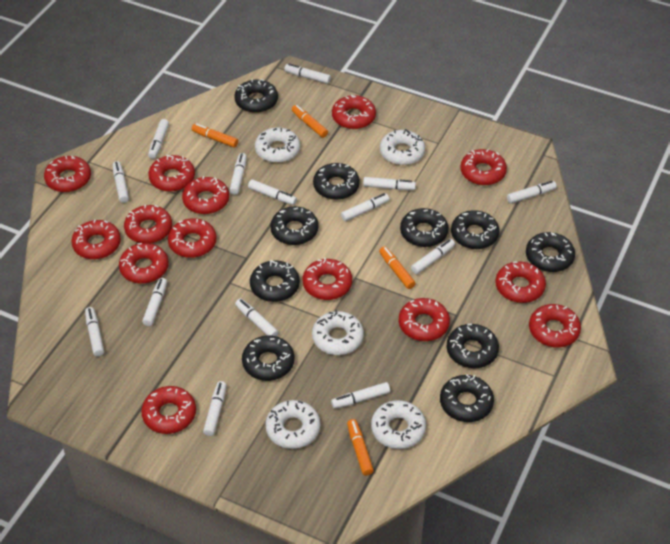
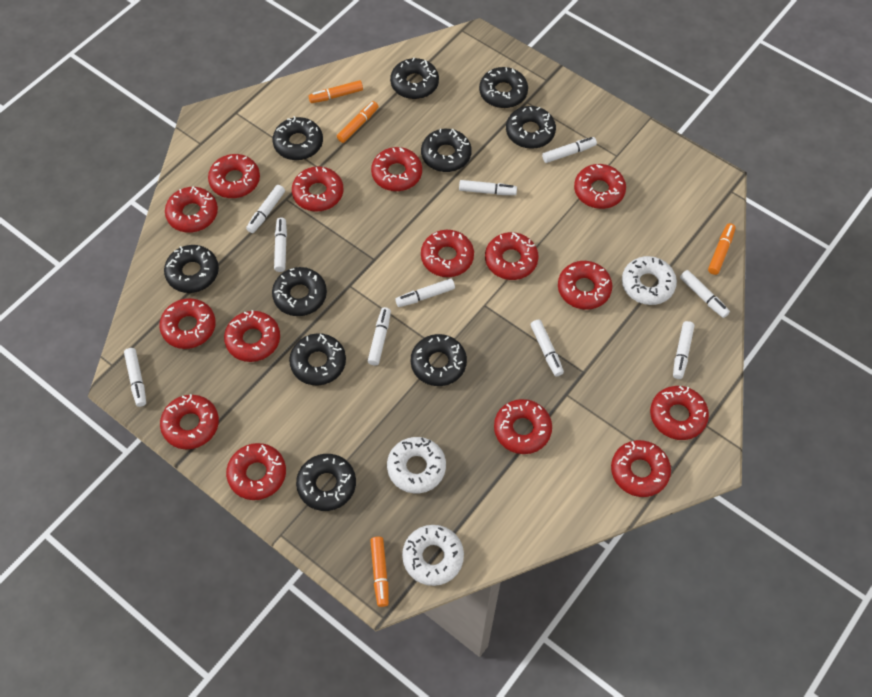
red donut: [44,156,91,192] [71,220,121,259] [119,243,169,284] [124,205,172,244] [141,386,196,434] [148,155,195,192] [168,218,217,258] [182,176,229,214] [303,258,352,300] [332,95,376,129] [399,298,450,341] [460,149,507,185] [495,261,546,303] [529,304,581,348] = 14 -> [159,298,216,349] [160,394,219,449] [165,186,218,233] [208,154,260,198] [224,310,280,362] [226,443,286,500] [292,166,343,212] [371,147,422,191] [421,230,474,277] [485,232,539,280] [494,399,552,454] [558,261,612,310] [574,164,626,209] [611,440,671,497] [650,386,709,440] = 15
white donut: [255,127,300,163] [265,400,320,449] [312,310,364,355] [371,400,426,449] [380,129,425,165] = 5 -> [387,437,446,493] [402,525,464,586] [622,256,677,305] = 3
white marker: [85,307,104,356] [113,161,129,203] [142,278,167,326] [148,119,169,159] [203,381,226,436] [229,153,247,195] [235,299,279,336] [248,179,297,205] [284,63,331,84] [331,382,390,409] [341,193,389,221] [363,177,416,190] [411,239,455,274] [507,181,557,204] = 14 -> [124,348,146,407] [246,185,285,233] [274,217,287,272] [368,307,391,366] [395,278,455,307] [459,180,517,195] [530,319,564,376] [542,137,597,163] [673,321,694,379] [680,270,730,318] = 10

